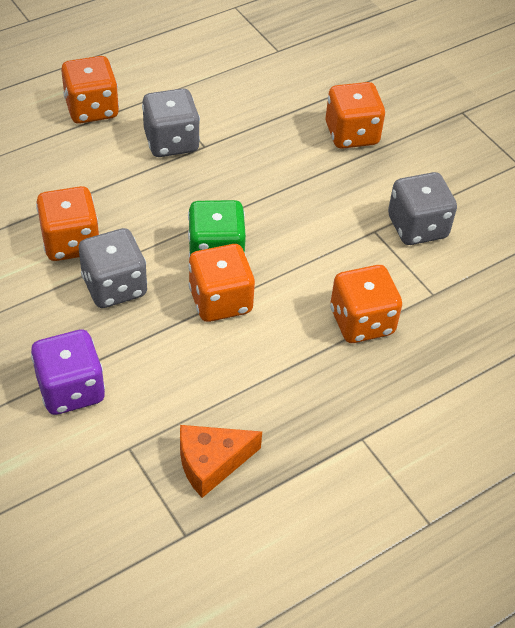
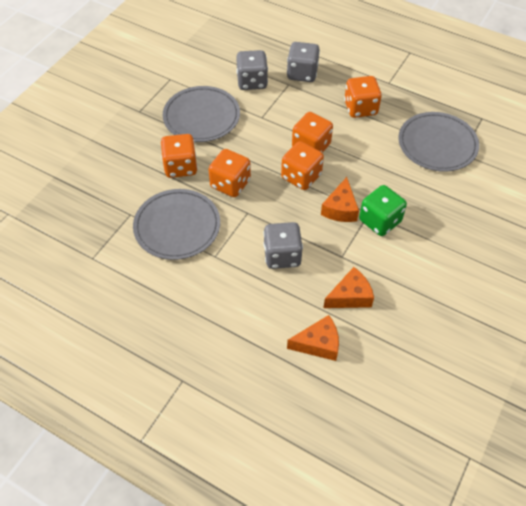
grey plate: none = 0 -> [133,189,220,260] [163,86,240,142] [398,112,479,172] = 3
orange cheese: [180,425,262,498] = 1 -> [287,315,339,361] [321,177,359,222] [324,267,374,308] = 3
purple dice: [31,329,105,415] = 1 -> none = 0

